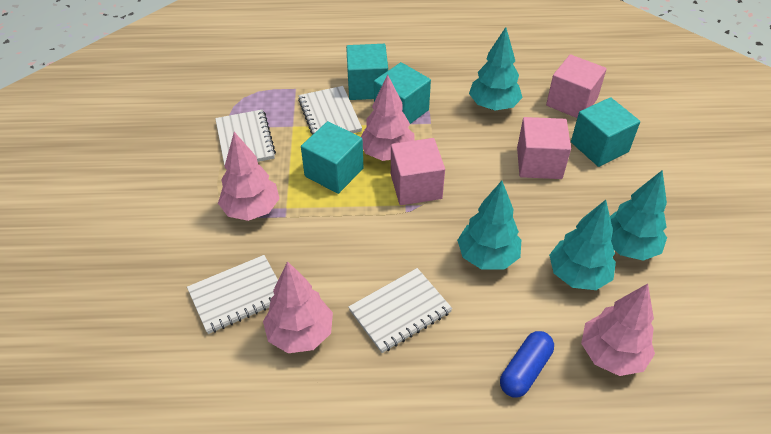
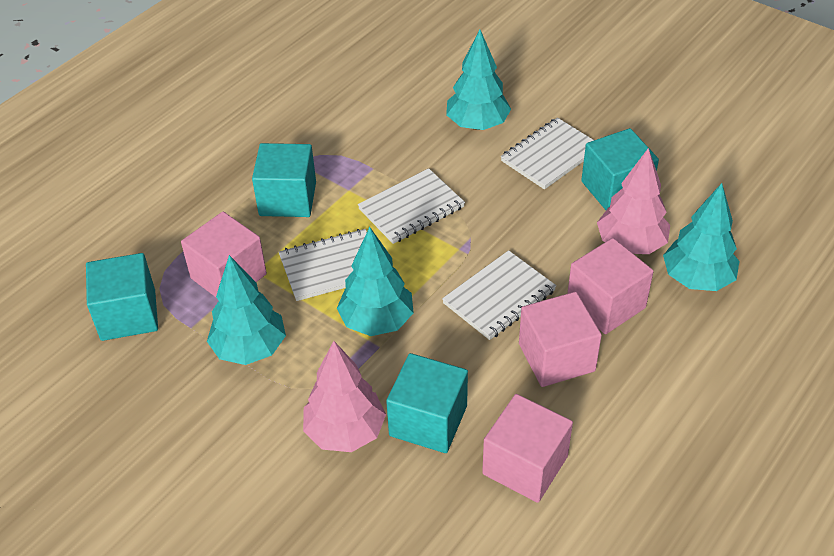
blue capsule: [500,331,554,398] = 1 -> none = 0
pink cube: [391,138,445,205] [517,117,571,179] [546,55,607,118] = 3 -> [181,212,267,297] [482,394,573,503] [519,292,602,387] [567,238,654,334] = 4
pink tree: [218,132,280,221] [263,261,333,353] [361,75,415,161] [581,284,655,376] = 4 -> [303,341,386,452] [597,148,670,254] = 2

